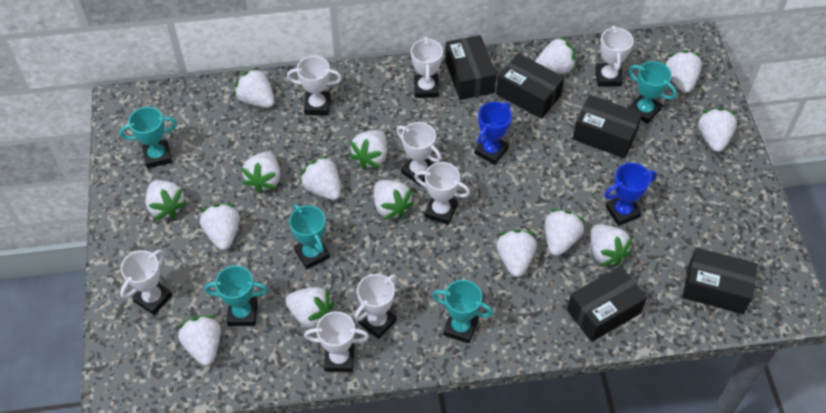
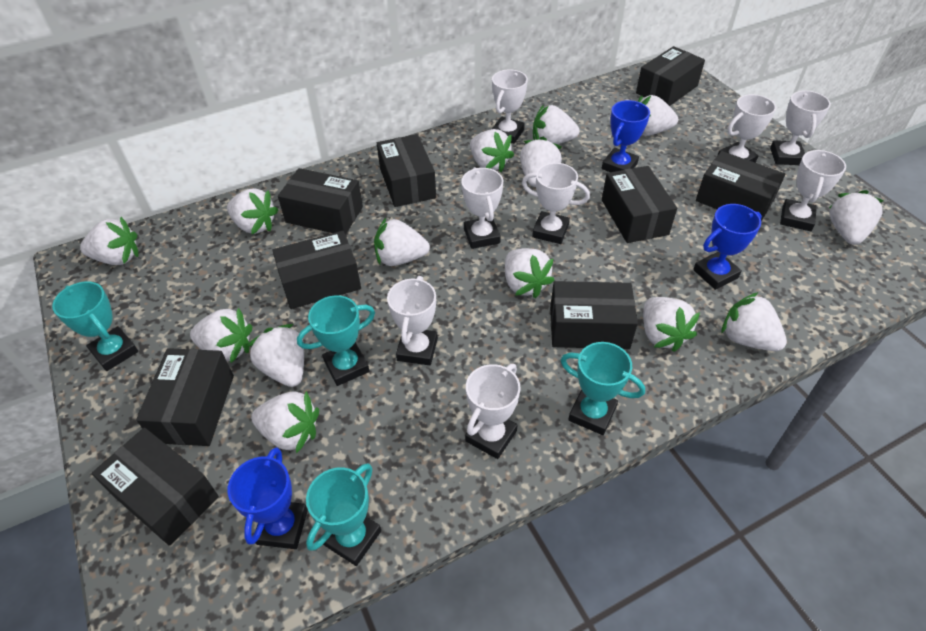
black box: [445,35,496,100] [496,53,564,119] [567,266,647,342] [572,95,642,158] [682,248,758,314] = 5 -> [92,427,219,546] [136,348,234,446] [272,231,361,309] [278,168,363,235] [377,134,436,207] [550,281,638,349] [602,166,677,243] [636,46,705,106] [696,151,785,221] = 9
blue trophy: [474,102,512,165] [605,163,657,226] = 2 -> [228,447,308,549] [602,100,650,172] [693,204,762,290] = 3
turquoise trophy: [120,107,177,168] [204,266,268,326] [289,204,330,269] [432,280,493,343] [629,61,677,124] = 5 -> [52,282,138,371] [297,295,375,386] [306,463,381,566] [560,342,645,435] = 4
white strawberry: [145,180,188,220] [177,315,221,366] [200,204,240,250] [234,67,275,108] [241,151,280,194] [285,287,334,329] [299,156,341,200] [349,130,387,170] [374,180,414,220] [496,229,537,277] [535,36,576,74] [545,209,585,256] [590,224,632,267] [664,50,702,93] [698,108,737,152] = 15 -> [80,217,138,265] [190,308,252,363] [227,188,278,234] [247,324,304,387] [251,391,319,453] [374,218,430,266] [470,129,514,172] [505,248,554,298] [520,137,562,187] [533,105,579,144] [638,95,678,136] [643,297,700,352] [721,292,787,351] [829,190,883,245] = 14

